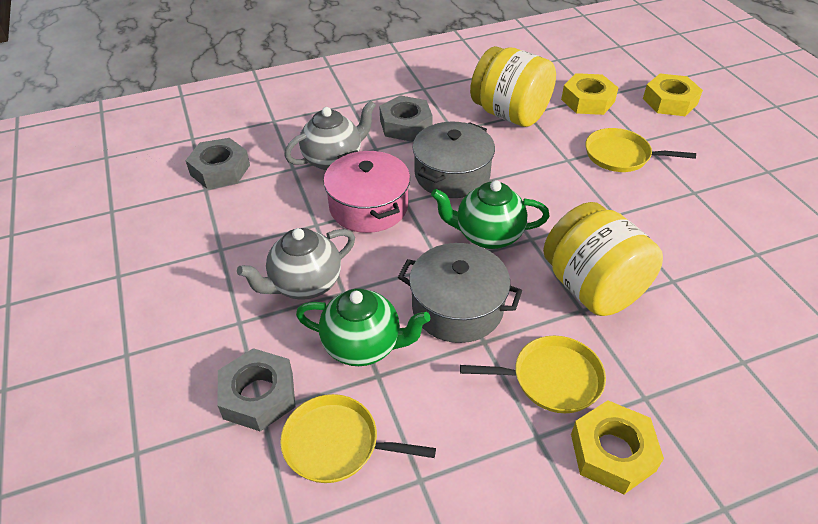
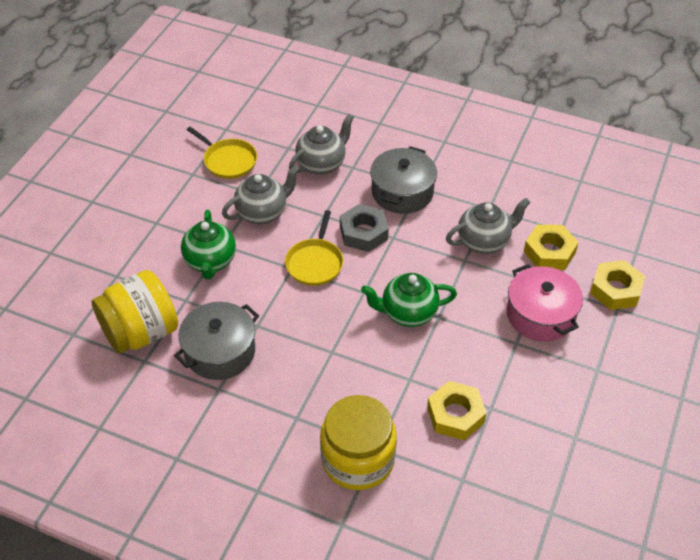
grey nut: [186,138,250,189] [217,348,295,432] [379,95,433,142] = 3 -> [340,204,389,252] = 1
grey teapot: [237,228,355,300] [284,100,376,171] = 2 -> [222,165,300,224] [289,114,354,175] [446,198,530,254] = 3
yellow pan: [280,394,436,483] [460,336,606,413] [586,128,696,172] = 3 -> [187,127,257,179] [285,210,343,286] = 2

